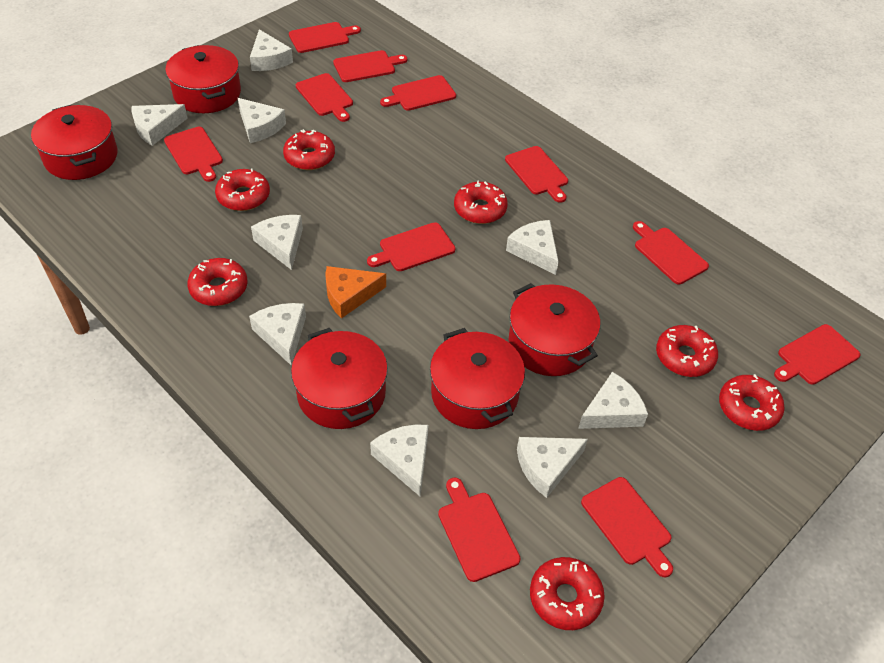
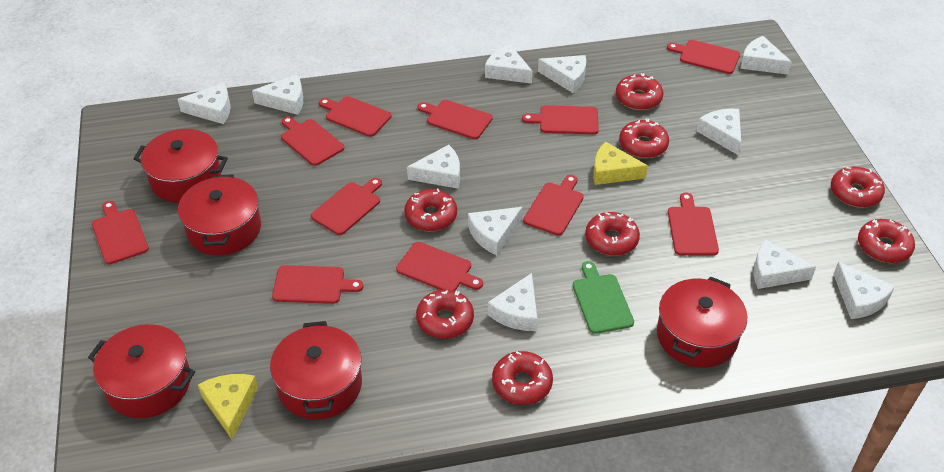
green cutting board: none = 0 -> [573,261,634,334] = 1
orange cheese: [325,266,386,318] = 1 -> none = 0
red donut: [187,258,248,306] [215,169,270,211] [283,129,335,170] [454,180,508,224] [530,557,605,630] [656,325,718,377] [719,374,785,431] = 7 -> [404,189,457,231] [416,290,474,339] [492,351,553,405] [585,212,640,256] [616,73,663,110] [619,119,669,158] [831,167,885,208] [858,219,915,263] = 8
white cheese: [132,104,188,146] [238,98,286,143] [249,303,306,366] [250,29,293,71] [251,215,303,270] [370,425,428,497] [506,220,559,275] [517,437,588,498] [578,372,648,429] = 9 -> [178,83,231,124] [252,74,303,115] [407,145,460,189] [468,207,522,255] [485,44,532,84] [488,273,538,331] [538,55,586,93] [697,109,741,155] [740,36,792,75] [754,239,816,289] [833,262,895,319] = 11
yellow cheese: none = 0 -> [198,374,258,440] [593,142,648,185] = 2

